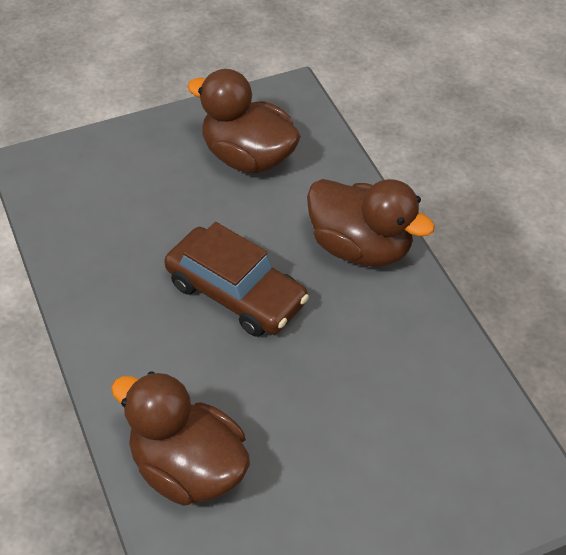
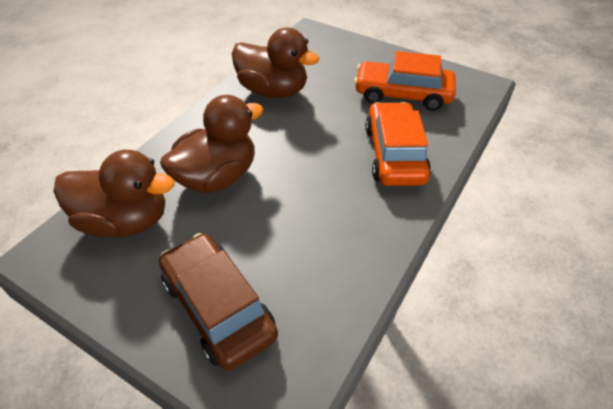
orange car: none = 0 -> [354,51,456,111] [365,102,431,186] = 2

